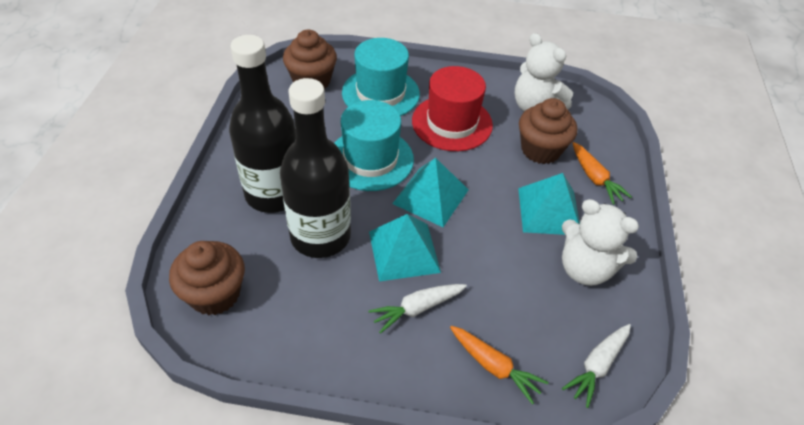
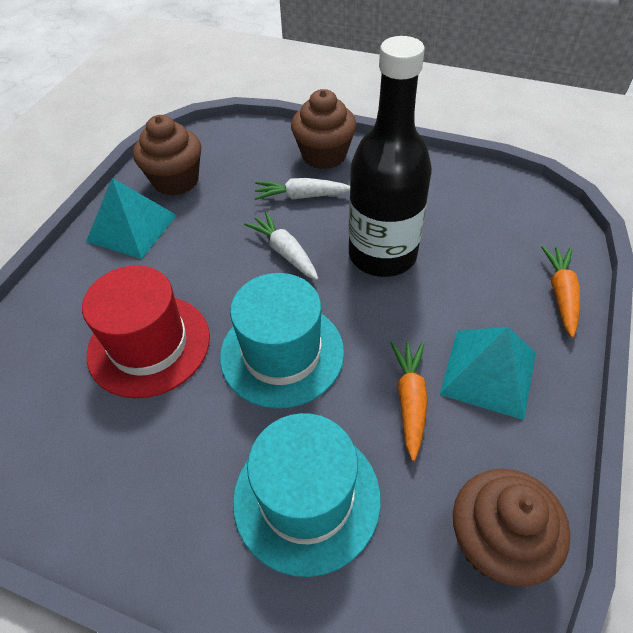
black bottle: [229,35,295,213] [280,78,351,258] = 2 -> [349,36,432,277] = 1
turquoise pyramid: [369,214,441,281] [392,158,468,227] [518,173,580,235] = 3 -> [86,178,177,259] [439,327,536,420] = 2
white teddy bear: [514,33,573,112] [562,199,639,286] = 2 -> none = 0

